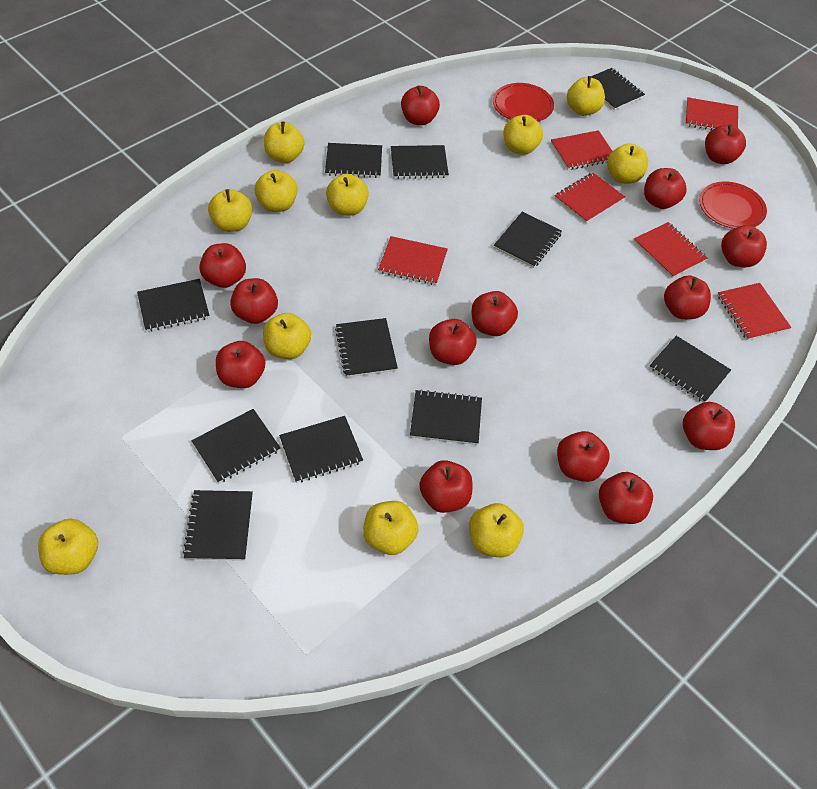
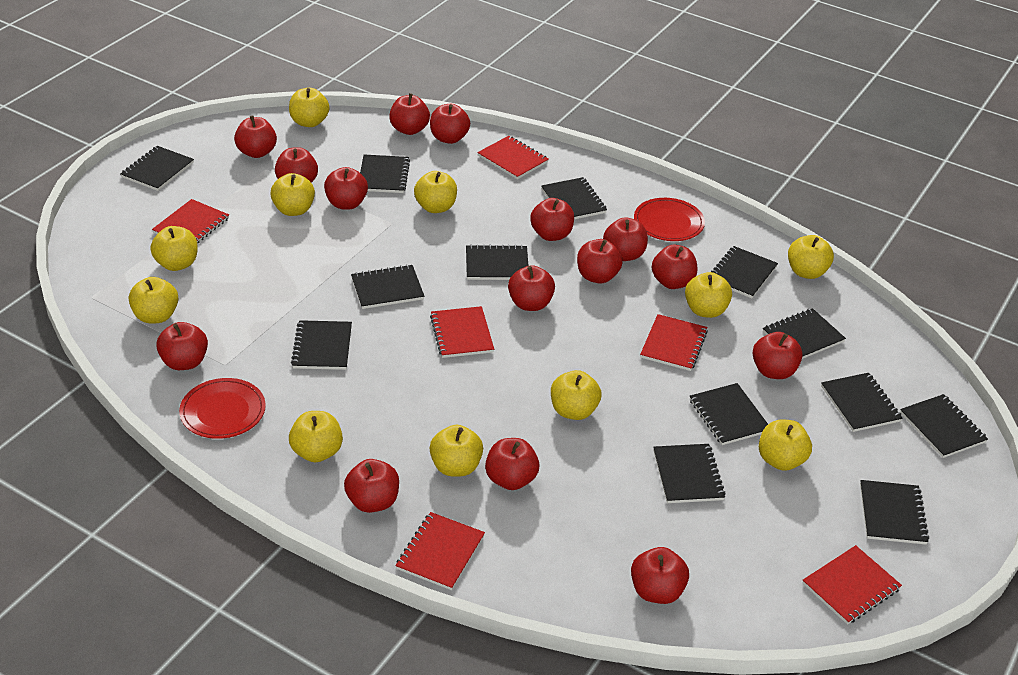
black notebook: [137,279,210,332] [183,490,253,561] [191,409,280,483] [279,416,363,483] [325,143,382,178] [335,318,398,377] [391,145,449,179] [410,389,482,445] [494,212,562,268] [591,68,645,110] [649,336,731,403] = 11 -> [120,146,194,191] [291,320,352,370] [351,264,424,309] [360,155,410,193] [466,244,529,280] [541,177,607,219] [653,444,726,503] [690,383,768,445] [711,246,778,298] [763,308,846,359] [821,373,903,432] [860,480,929,545] [900,394,988,458] = 13
red apple: [199,243,246,288] [216,341,265,388] [230,278,278,324] [401,85,440,125] [419,460,472,513] [429,319,477,365] [472,291,518,336] [557,431,610,482] [599,472,653,524] [644,168,687,209] [664,275,711,319] [683,402,735,450] [705,124,746,164] [721,225,767,267] = 14 -> [156,322,208,370] [234,115,277,158] [275,147,318,183] [324,167,368,210] [344,459,399,513] [389,93,430,135] [430,104,470,144] [485,438,539,490] [508,265,555,311] [530,198,574,241] [577,239,623,283] [603,217,648,261] [631,547,689,604] [652,245,697,289] [753,332,803,379] = 15

